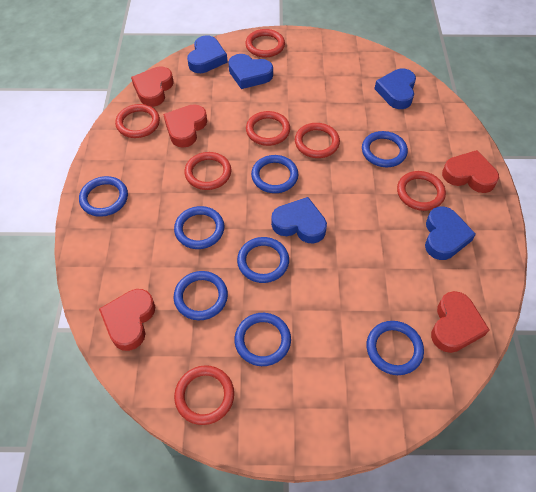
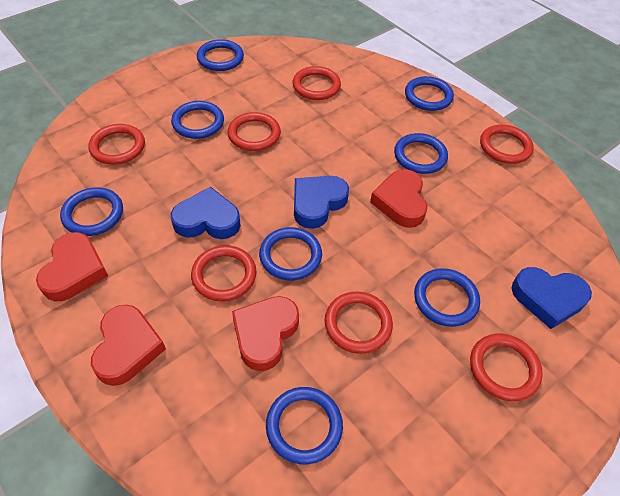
blue heart: [187,35,228,73] [228,54,273,89] [271,197,327,244] [374,69,416,109] [425,206,476,260] = 5 -> [171,187,241,239] [294,176,349,229] [511,267,592,329] = 3
red heart: [99,289,155,351] [131,66,174,107] [163,104,207,148] [431,291,489,353] [442,150,499,193] = 5 -> [36,232,108,301] [91,305,166,386] [232,296,299,371] [370,169,427,228] = 4

